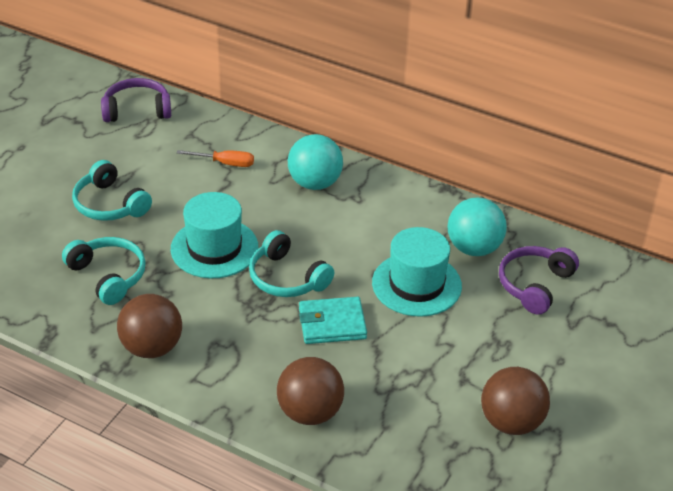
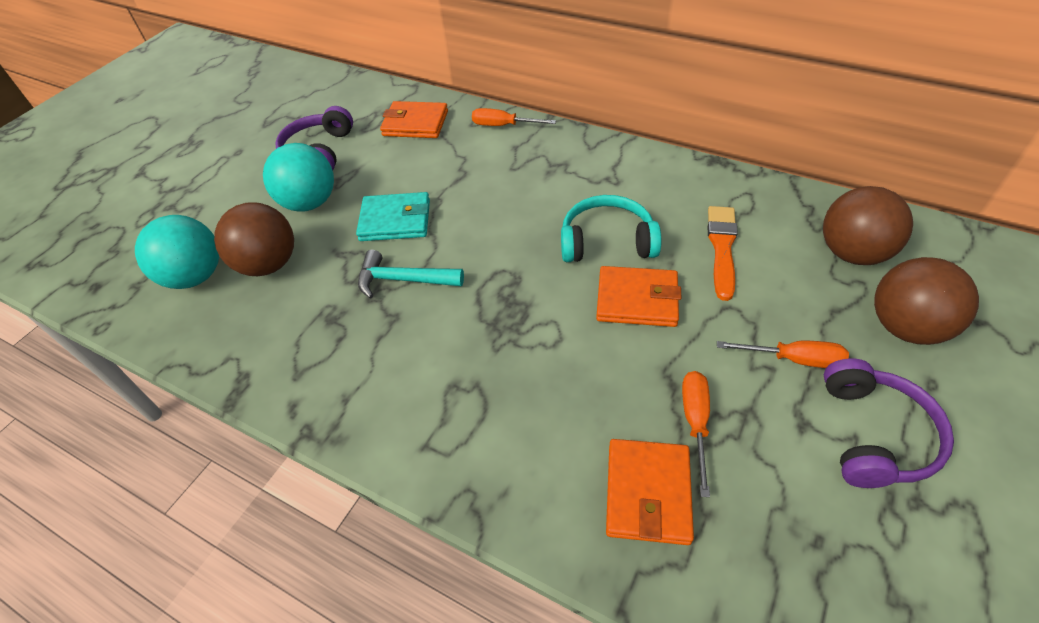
orange brush: none = 0 -> [708,206,738,301] = 1
orange screwdriver: [177,150,254,167] = 1 -> [472,108,556,126] [682,371,710,497] [717,341,849,368] = 3
orange wallet: none = 0 -> [380,101,448,138] [596,266,681,327] [606,439,694,545] = 3
turquoise hammer: none = 0 -> [358,250,464,299] = 1
turquoise hat: [171,192,258,278] [372,227,462,317] = 2 -> none = 0
turquoise headphones: [62,237,146,305] [72,160,152,221] [249,230,335,297] = 3 -> [561,195,661,262] = 1

